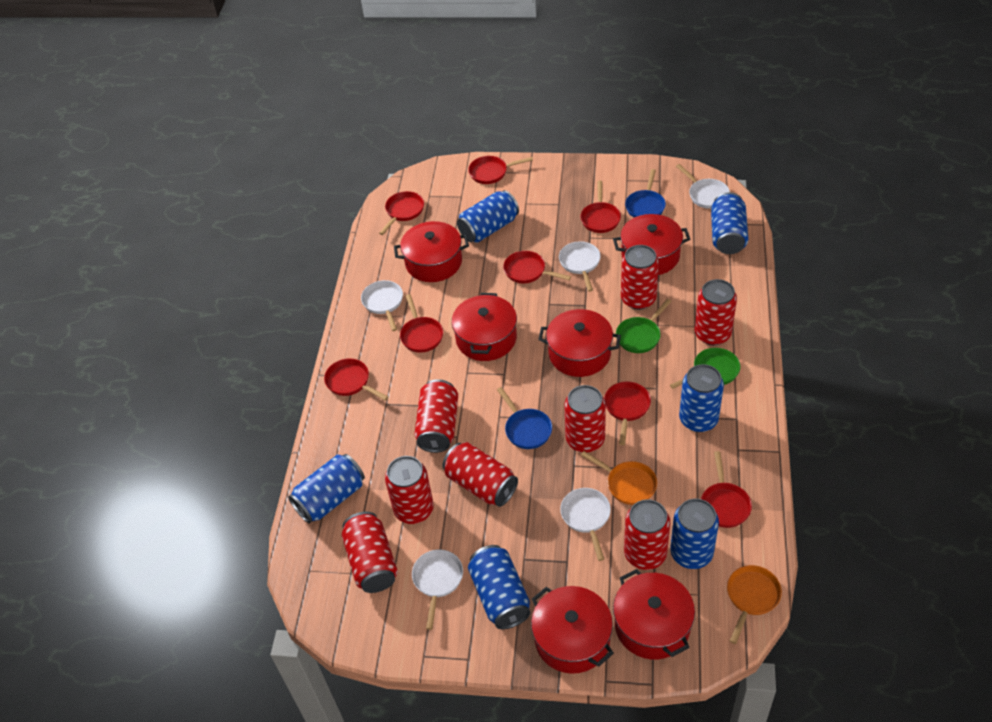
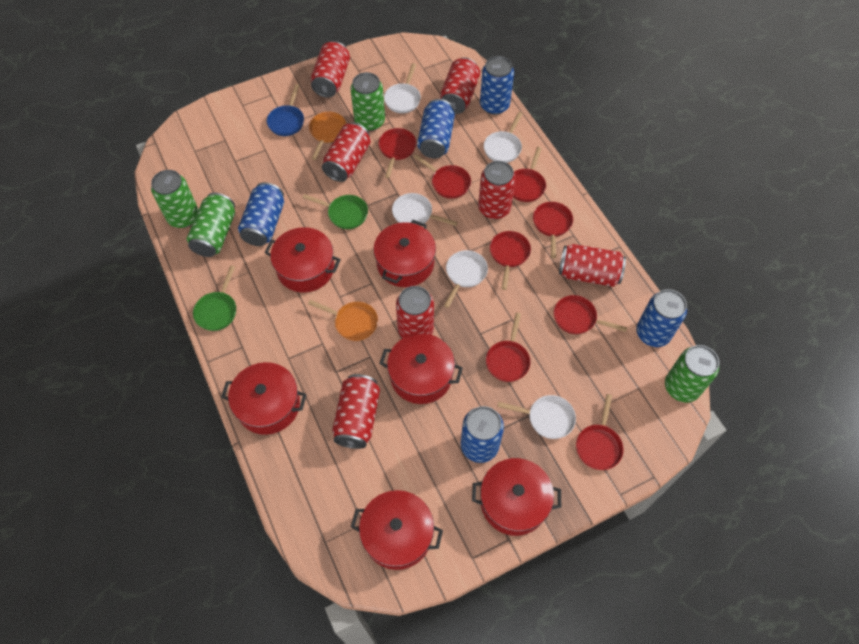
blue can: [288,454,365,523] [457,190,519,243] [468,545,530,629] [670,499,719,569] [679,364,724,432] [711,192,748,254] = 6 -> [238,182,284,246] [417,99,455,158] [461,406,504,463] [480,56,514,115] [636,289,687,347] = 5
blue pan: [497,387,552,449] [625,169,666,217] = 2 -> [267,84,304,136] = 1
green can: none = 0 -> [151,170,199,228] [186,193,235,257] [351,72,385,131] [665,345,719,402] = 4
red can: [342,512,398,593] [385,456,434,524] [415,379,458,453] [443,442,518,507] [564,385,606,453] [621,245,659,310] [624,500,670,570] [695,279,737,345] = 8 -> [311,41,350,97] [322,123,371,182] [332,374,380,449] [396,286,434,339] [440,58,480,114] [478,161,516,219] [559,244,626,287] = 7

